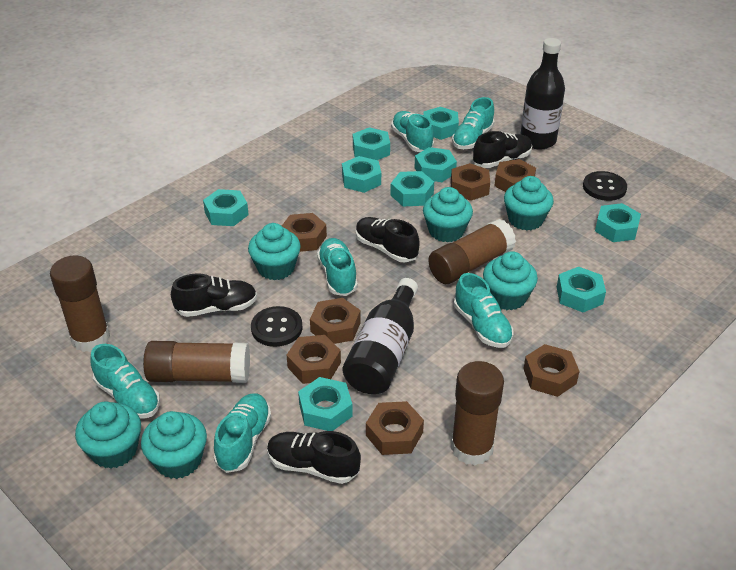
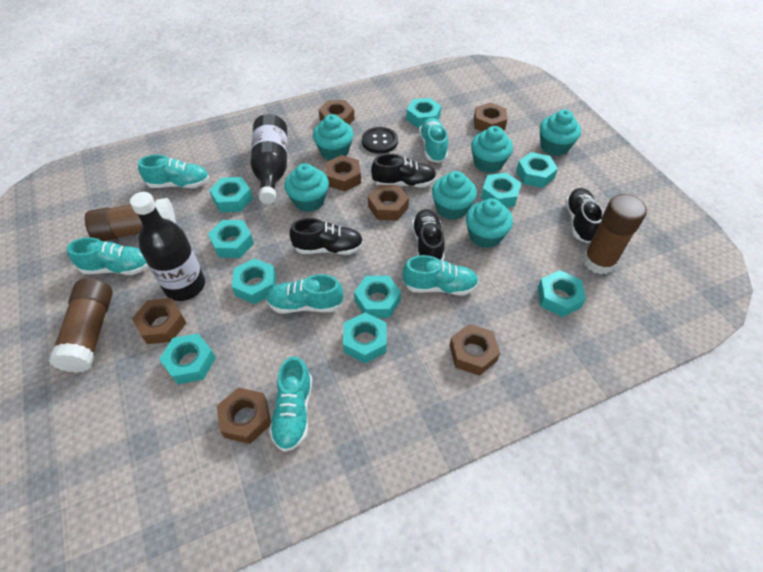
black button: [251,306,303,347] [583,171,627,201] = 2 -> [362,127,398,154] = 1
brown glue stick: [50,255,110,352] [143,341,250,383] [428,219,516,284] [451,361,504,466] = 4 -> [49,278,113,373] [85,198,176,241] [583,194,647,274] = 3
turquoise nut: [203,189,249,226] [298,377,353,431] [342,156,381,193] [353,127,390,160] [390,171,434,206] [414,147,457,182] [423,107,459,140] [557,267,606,313] [595,203,641,242] = 9 -> [159,333,216,384] [208,220,254,258] [209,177,253,212] [232,258,276,304] [343,312,387,363] [354,276,401,318] [406,98,441,128] [481,173,521,208] [516,152,558,188] [538,270,586,317] = 10

